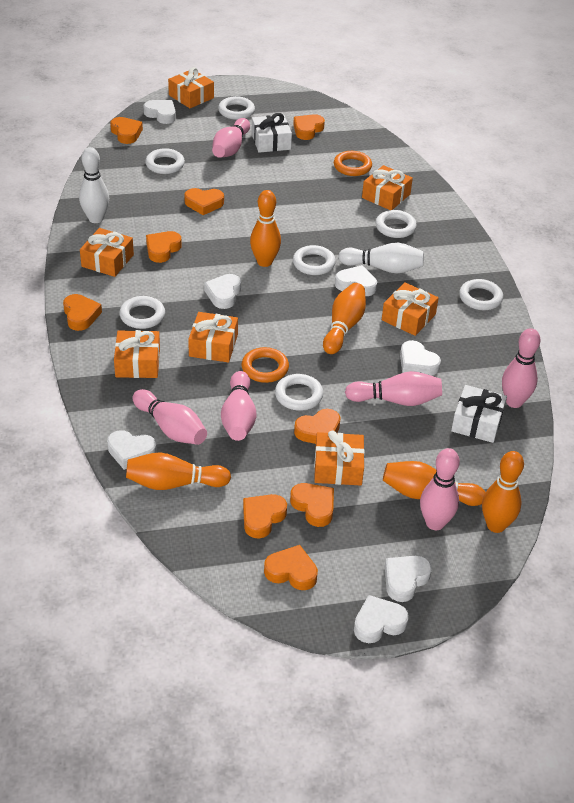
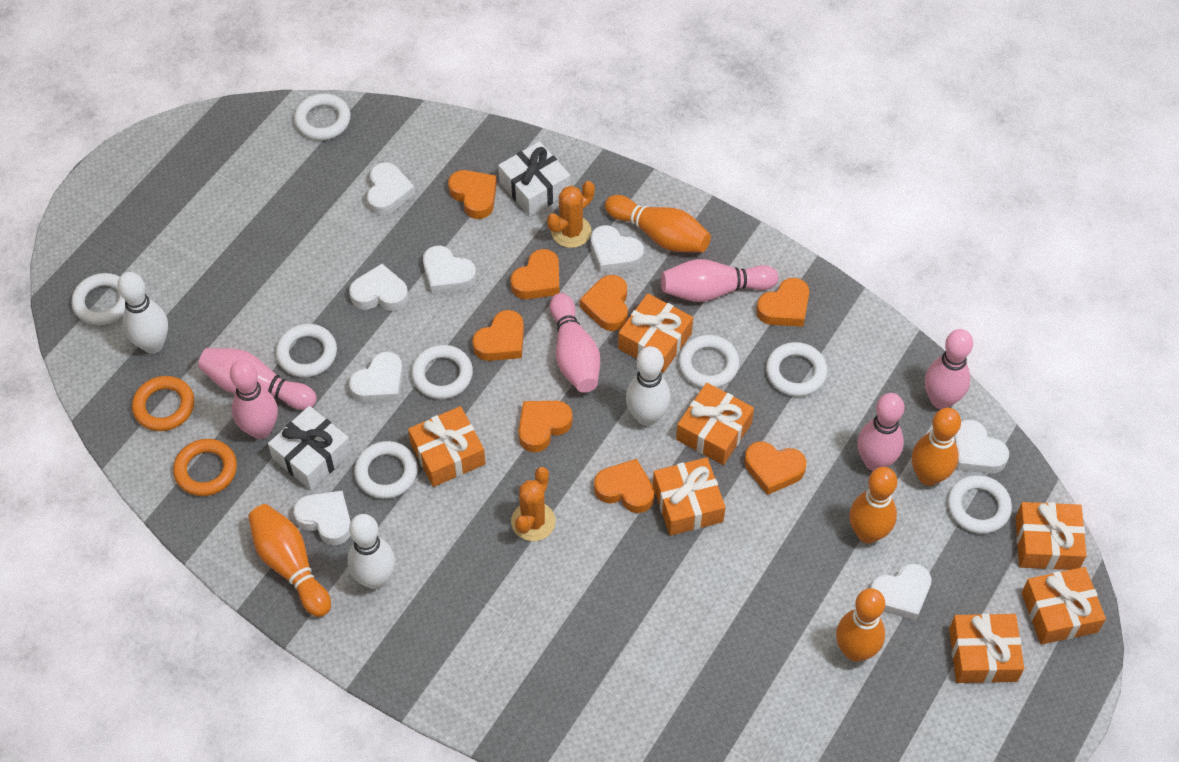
orange cactus: none = 0 -> [511,467,556,541] [547,181,595,248] = 2
orange heart: [63,294,102,331] [110,117,143,144] [146,231,182,263] [184,188,224,215] [243,494,287,539] [264,545,318,590] [290,483,334,527] [293,114,325,140] [294,409,341,444] = 9 -> [448,170,497,219] [472,310,524,361] [510,249,560,299] [519,401,573,452] [580,275,628,331] [594,459,655,513] [745,442,806,495] [756,278,809,327] = 8
white bowling pin: [79,147,109,223] [338,243,424,273] = 2 -> [117,272,168,353] [347,514,395,589] [626,346,671,426] = 3
white heart: [107,430,157,470] [144,100,176,124] [204,274,241,309] [335,265,377,296] [354,595,409,643] [385,556,432,602] [400,340,441,376] = 7 -> [293,491,350,545] [349,264,409,311] [349,351,403,403] [367,162,415,215] [423,246,476,294] [591,225,644,273] [870,563,932,621] [954,419,1009,474] = 8
white ring: [119,296,165,329] [145,148,185,174] [218,96,255,120] [275,374,323,411] [293,245,336,275] [375,210,417,238] [459,279,503,310] = 7 -> [71,273,125,325] [276,324,337,377] [294,94,350,140] [354,441,418,499] [411,345,473,399] [678,335,740,388] [766,342,827,397] [947,475,1012,534] = 8

